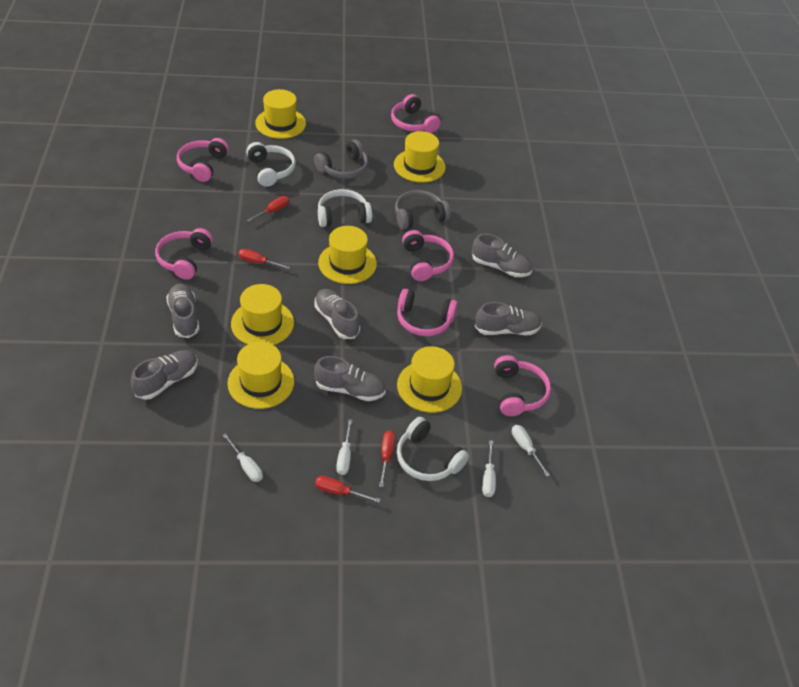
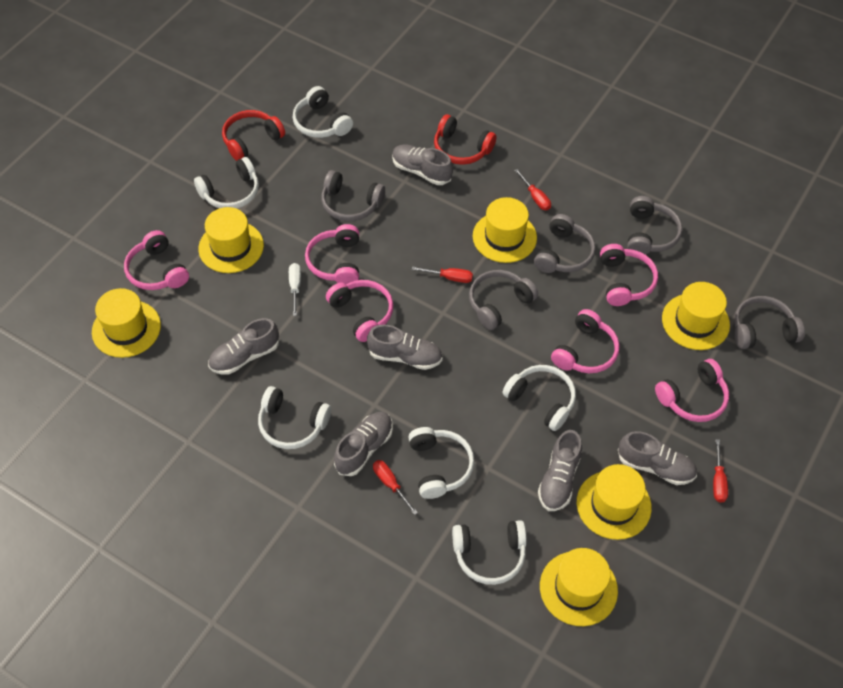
grey headphones: [314,140,368,179] [395,190,451,230] = 2 -> [321,170,385,221] [469,270,538,330] [534,214,596,273] [627,196,683,255] [734,296,805,349] = 5
red headphones: none = 0 -> [222,110,285,161] [434,114,496,165] = 2
white headphones: [246,142,296,187] [318,189,372,227] [397,417,469,481] = 3 -> [194,157,259,209] [258,386,331,449] [292,86,353,138] [408,427,474,499] [452,520,527,585] [502,365,576,431] = 6
white screwdriver: [222,433,263,482] [336,419,352,475] [482,440,496,497] [512,425,550,477] = 4 -> [289,263,301,316] = 1

